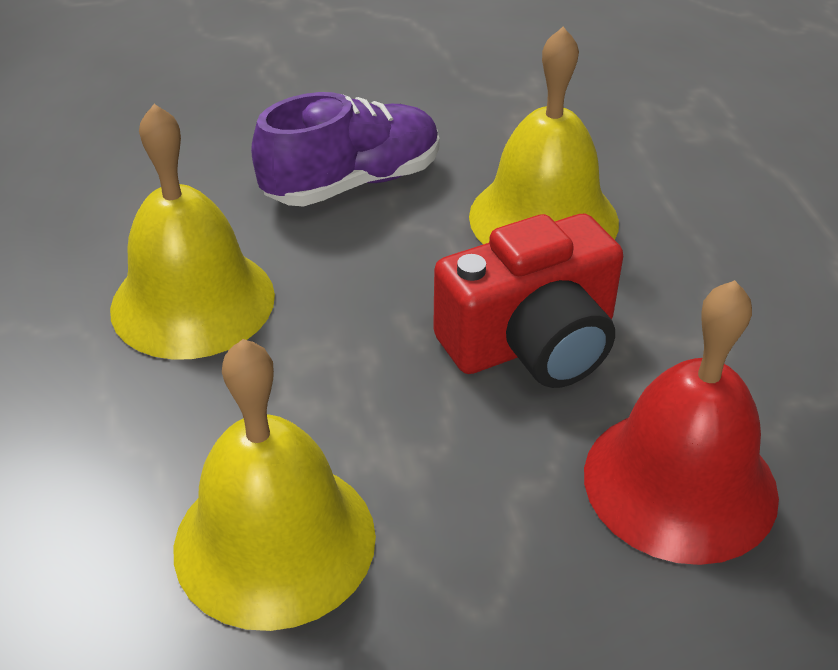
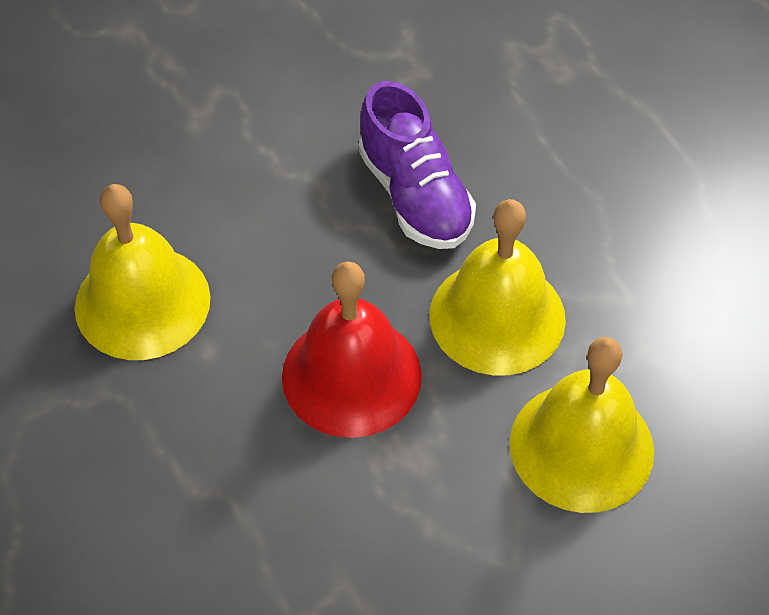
red camera: [433,214,623,388] = 1 -> none = 0

